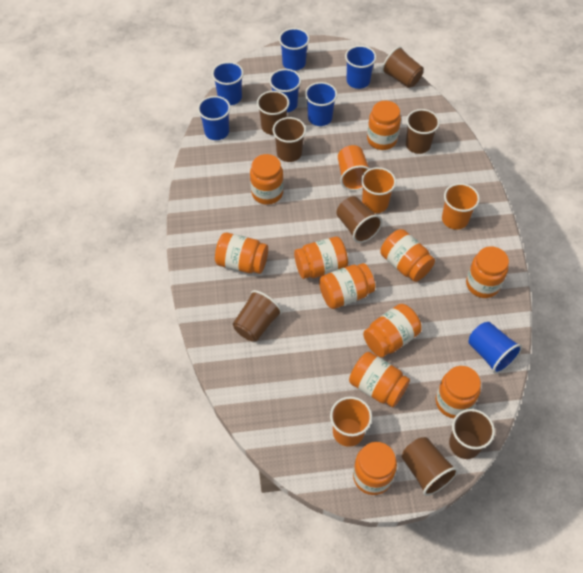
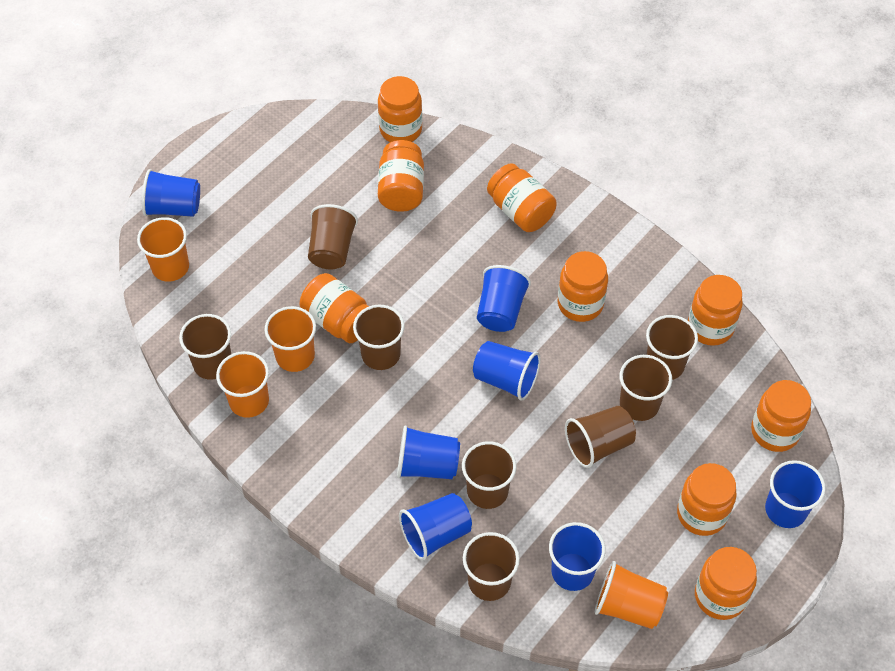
orange jar: [215,233,268,274] [250,154,284,205] [294,237,348,279] [319,263,375,309] [349,352,410,407] [353,442,397,495] [363,304,422,357] [367,101,401,150] [380,229,435,282] [436,366,481,418] [466,246,509,298] = 11 -> [300,273,369,343] [378,76,422,142] [378,140,424,212] [487,164,557,232] [558,251,608,322] [677,463,737,536] [688,275,743,346] [695,547,757,620] [751,380,811,452] = 9

